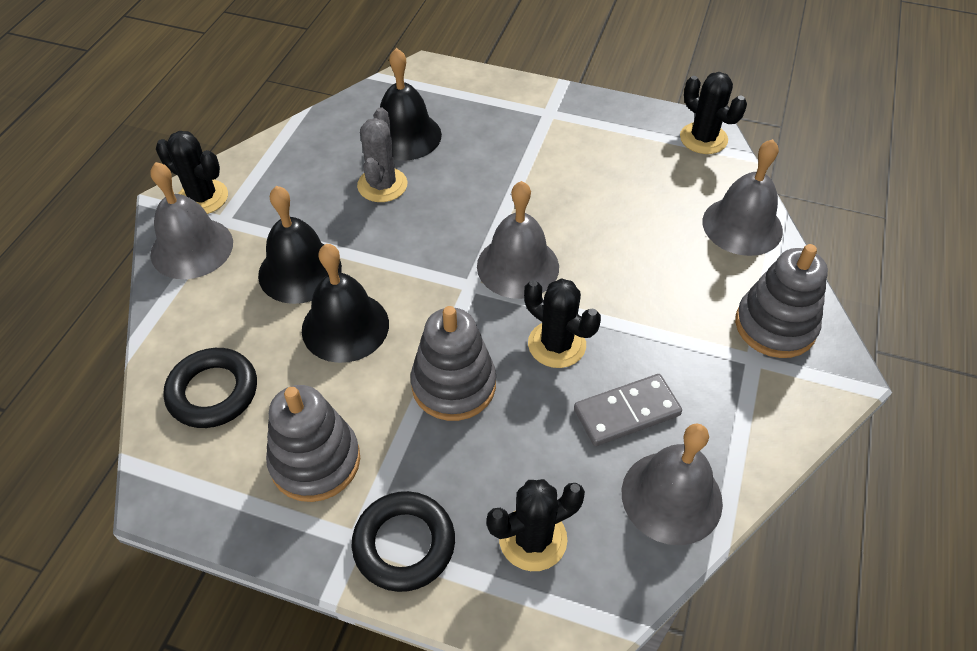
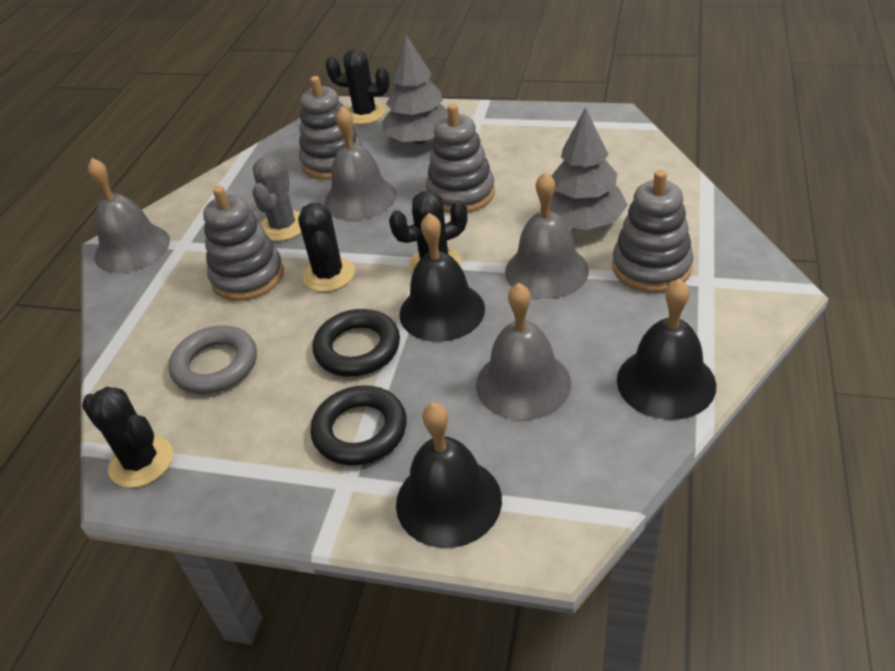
grey domino: [574,374,682,446] = 1 -> none = 0
grey ring: none = 0 -> [169,325,257,394] = 1
grey stacking toy: [266,385,360,502] [411,306,496,421] [735,244,828,358] = 3 -> [203,186,284,301] [299,76,362,180] [426,104,495,213] [612,170,693,292] = 4
grey tree: none = 0 -> [382,35,448,144] [540,107,628,230] = 2

